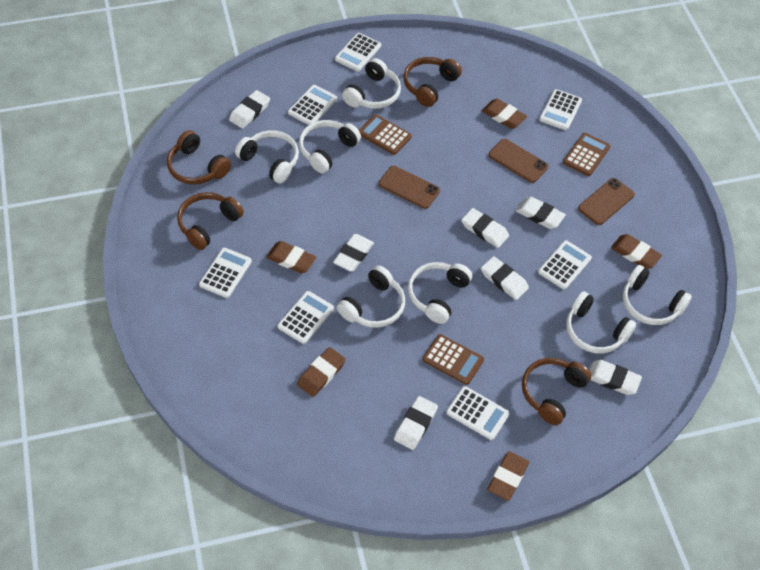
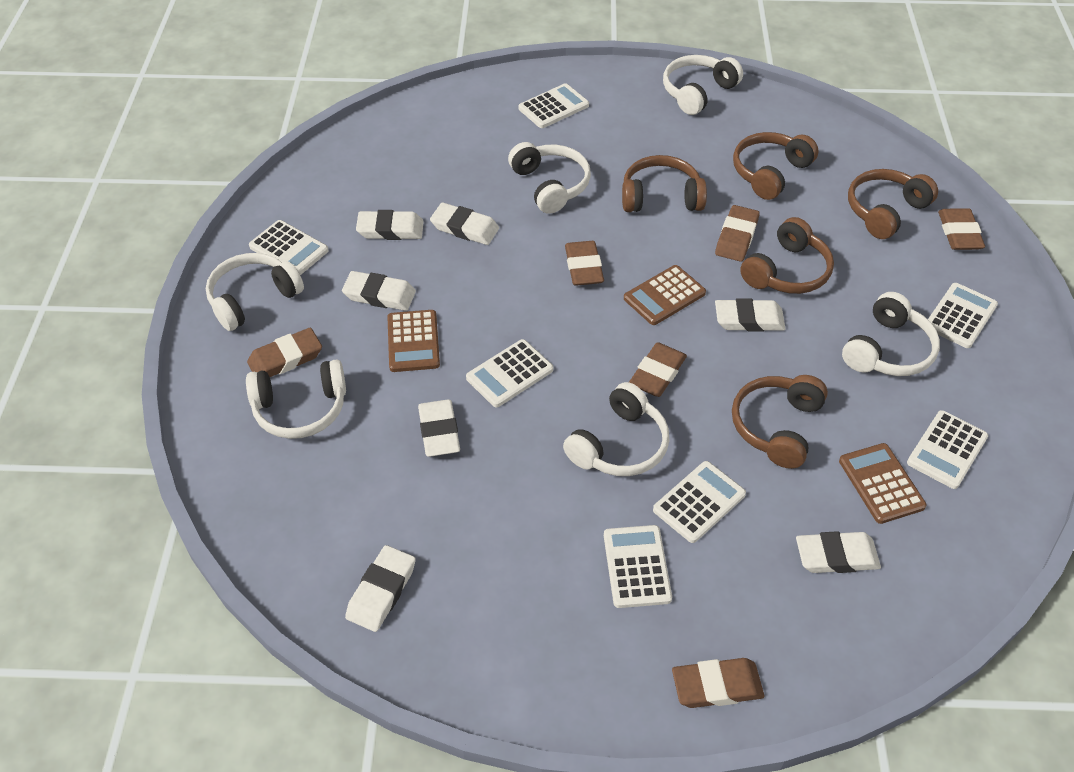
brown eraser: [266,241,316,274] [297,347,346,397] [482,99,527,129] [487,451,529,501] [611,234,662,269] = 5 -> [247,328,322,377] [565,241,604,286] [629,342,687,397] [672,658,764,708] [715,205,760,262] [938,208,985,250] = 6
brown headphones: [167,130,231,185] [177,192,244,250] [403,57,462,107] [522,358,591,425] = 4 -> [622,155,707,212] [732,375,828,469] [733,132,819,200] [740,217,834,294] [848,169,938,239] = 5
brown phone: [378,166,440,209] [488,139,548,183] [578,178,635,225] = 3 -> none = 0
white headphones: [235,130,299,184] [299,120,361,173] [337,265,405,328] [342,58,401,109] [408,262,472,324] [566,292,636,353] [623,265,692,325] = 7 -> [206,253,304,331] [246,359,346,439] [508,142,591,214] [563,382,669,476] [663,55,743,115] [842,292,940,376] = 6

